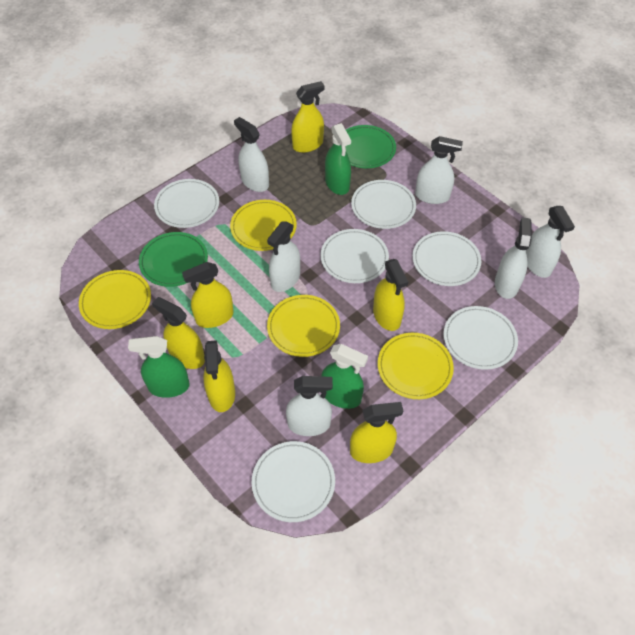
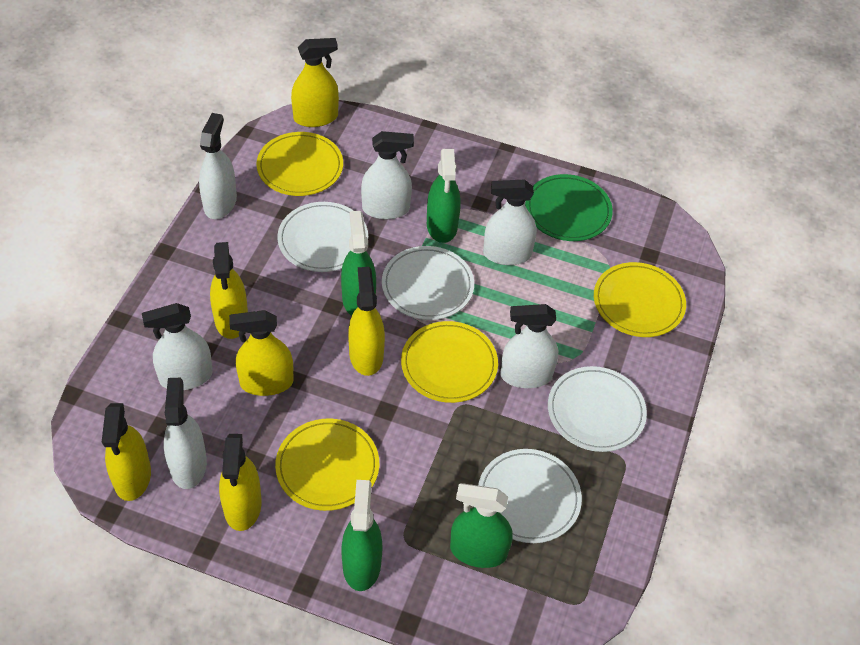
green plate: [139,232,208,287] [345,125,396,168] = 2 -> [525,174,613,241] = 1
green spray bottle: [128,336,190,398] [321,344,368,409] [325,123,351,195] = 3 -> [341,211,376,316] [342,480,382,591] [427,149,460,243] [450,483,513,568] = 4
white plate: [154,179,219,228] [252,441,335,522] [321,229,389,283] [351,180,416,229] [412,231,481,286] [444,306,518,370] = 6 -> [277,202,368,272] [382,246,474,320] [478,449,582,543] [548,366,647,452] = 4

